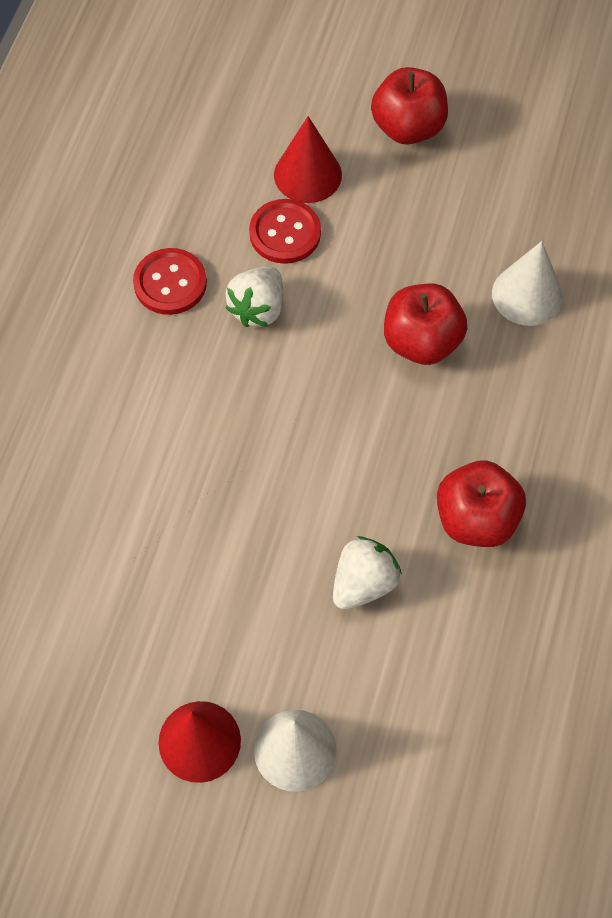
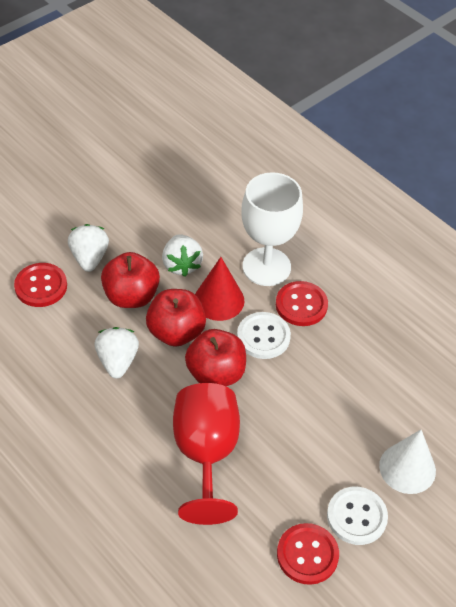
red button: [133,248,207,315] [249,199,321,264] = 2 -> [14,263,67,307] [276,281,328,326] [277,523,339,585] = 3
red cone: [159,701,241,783] [274,116,342,203] = 2 -> [195,257,245,321] = 1
red goblet: none = 0 -> [173,383,240,525] = 1
white button: none = 0 -> [237,312,291,359] [327,487,388,545] = 2
white cone: [254,710,336,792] [492,241,563,326] = 2 -> [379,430,436,494] = 1
white goblet: none = 0 -> [241,172,303,286] = 1
white strawberry: [225,267,283,327] [333,536,402,610] = 2 -> [68,224,109,272] [95,327,139,379] [162,234,203,277] = 3

